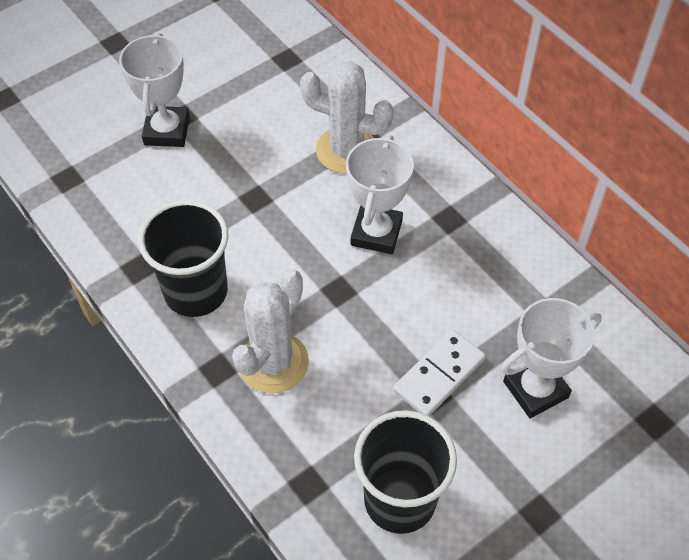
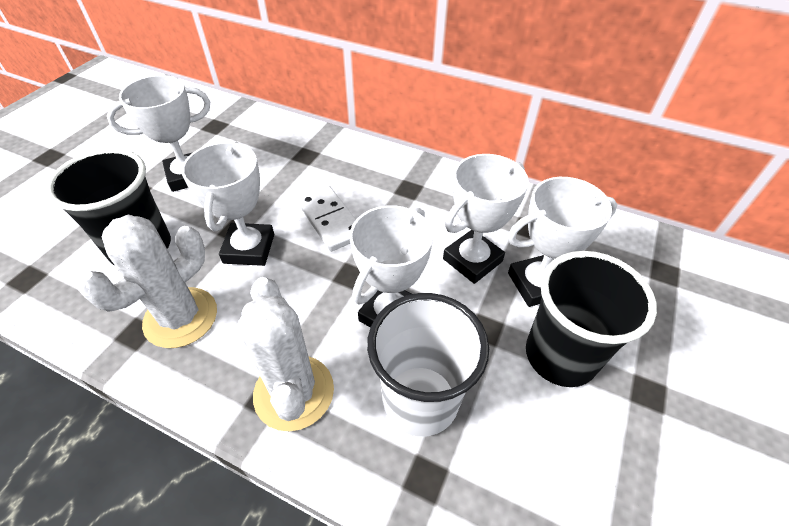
white cup: none = 0 -> [367,293,489,437] = 1
white trophy: [119,33,190,147] [346,135,414,254] [501,298,602,418] = 3 -> [107,75,210,192] [181,141,274,266] [349,205,433,327] [443,154,529,284] [508,177,617,307] = 5

